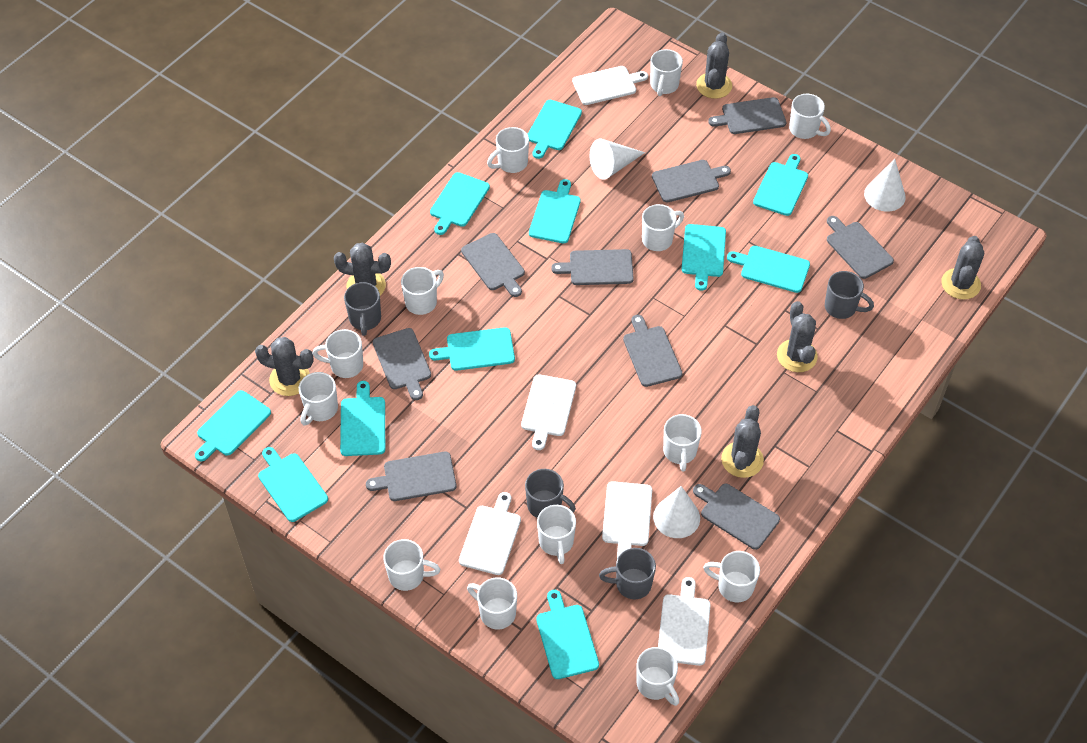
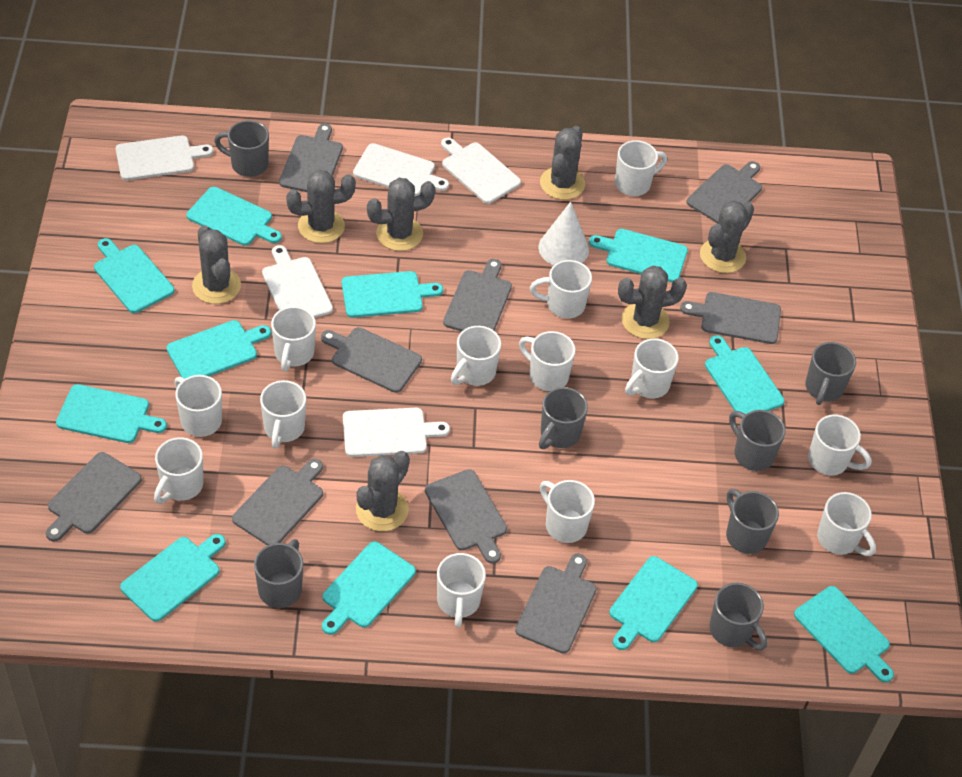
grey cactus: [255,337,314,396] [334,243,391,296] [696,32,732,99] [721,405,764,478] [777,301,818,372] [941,236,984,299] = 6 -> [192,225,241,304] [286,170,356,243] [356,451,409,531] [367,178,435,251] [540,126,585,200] [618,265,687,339] [700,200,754,273] = 7
grey mug: [344,282,381,336] [525,469,576,518] [599,548,656,599] [825,271,874,319] = 4 -> [214,120,269,177] [254,539,303,608] [539,387,588,449] [709,583,767,650] [726,488,779,554] [729,410,785,471] [805,342,856,405] = 7
white cone: [590,139,645,180] [653,486,700,538] [864,159,906,212] = 3 -> [538,202,589,265] = 1

